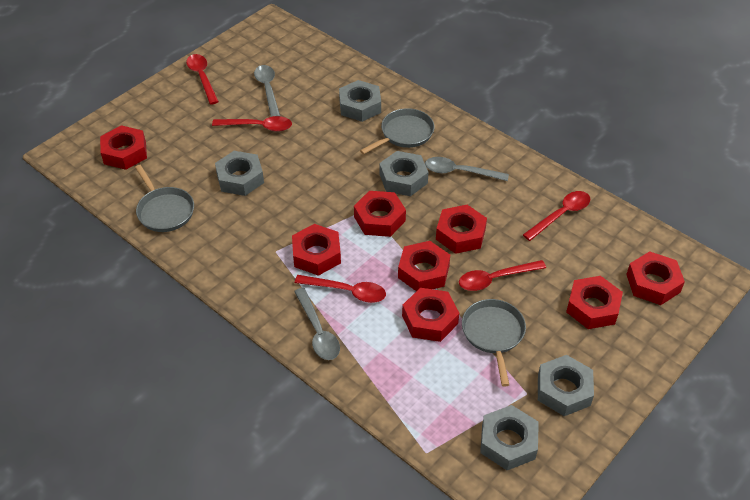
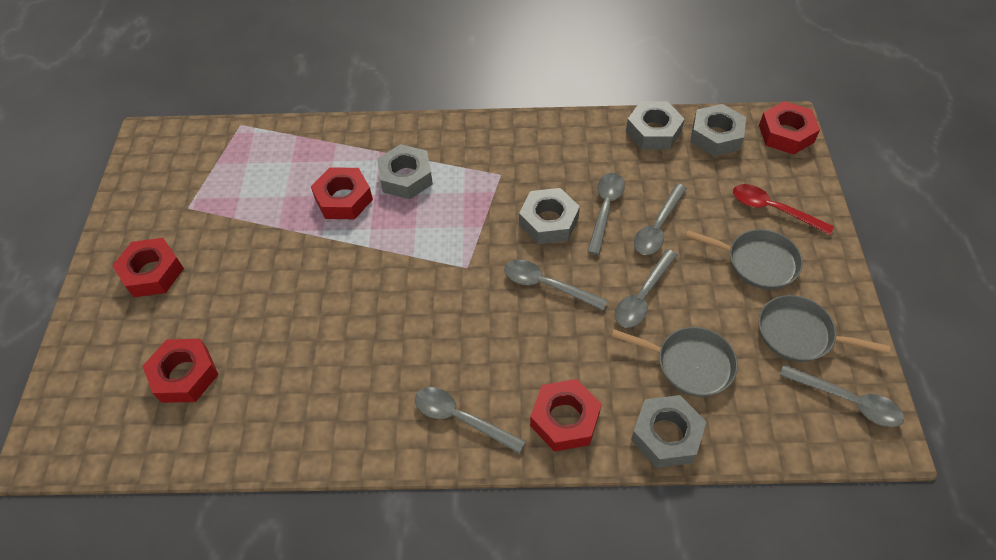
grey spoon: [254,65,280,117] [294,288,340,360] [425,157,509,181] = 3 -> [415,387,526,454] [504,259,608,310] [587,173,625,255] [615,249,677,328] [634,184,687,255] [780,365,904,427] = 6
red nut: [100,125,147,170] [292,224,341,276] [354,191,406,237] [398,241,450,291] [402,288,459,342] [436,205,487,254] [566,276,623,329] [626,251,685,305] = 8 -> [112,238,184,297] [142,339,219,403] [311,167,373,219] [530,379,602,452] [759,101,820,155] = 5
red spoon: [186,54,219,105] [212,116,292,132] [294,275,386,303] [459,260,546,291] [523,191,590,241] = 5 -> [733,184,834,235] = 1

